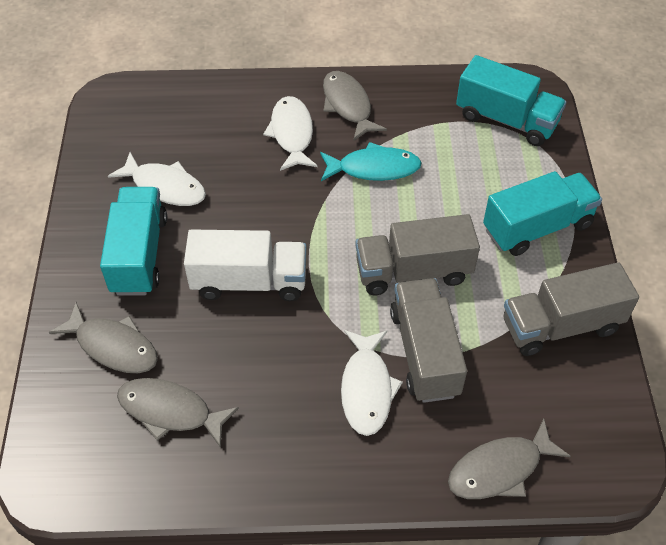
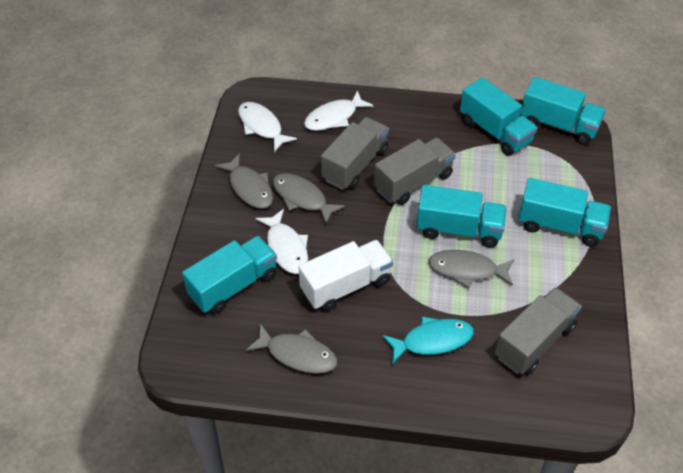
turquoise truck: [100,187,167,296] [456,55,566,146] [483,171,602,256] = 3 -> [182,236,277,314] [416,185,507,247] [460,77,537,156] [518,178,611,246] [520,77,606,145] = 5

